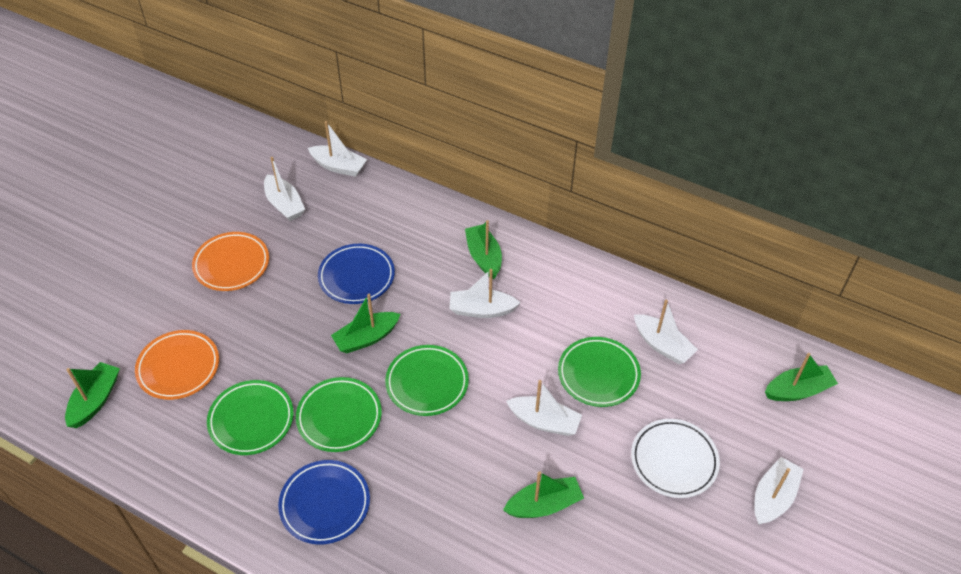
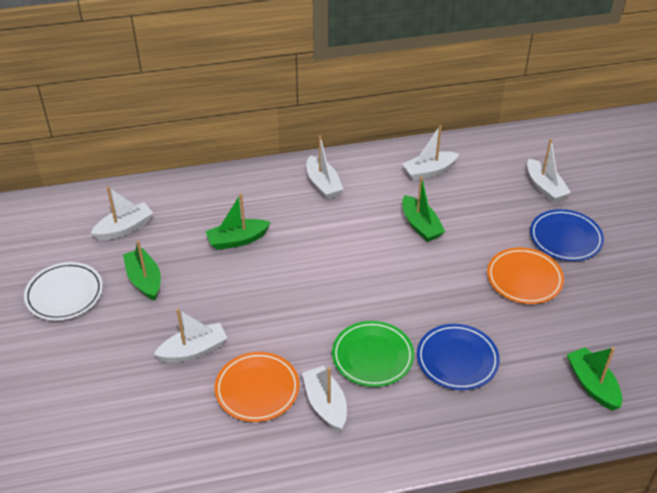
green boat: [65,362,120,428] [331,294,400,354] [465,220,502,279] [503,471,584,518] [765,353,838,401] = 5 -> [123,240,161,301] [205,193,271,250] [402,176,445,242] [567,347,622,411] = 4
green plate: [207,380,294,455] [296,377,382,452] [385,345,469,416] [558,337,641,407] = 4 -> [332,321,414,387] = 1

